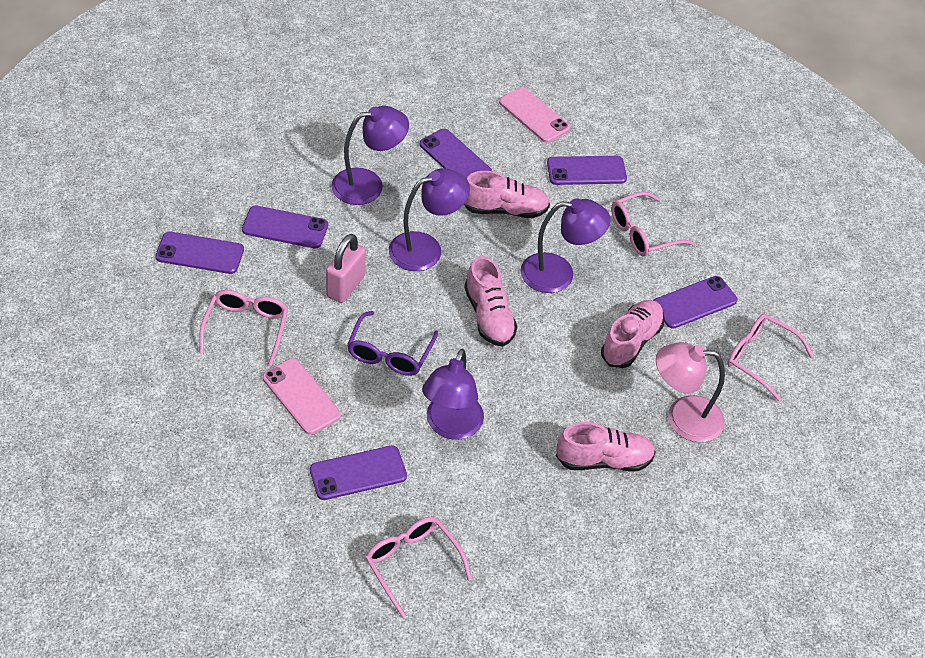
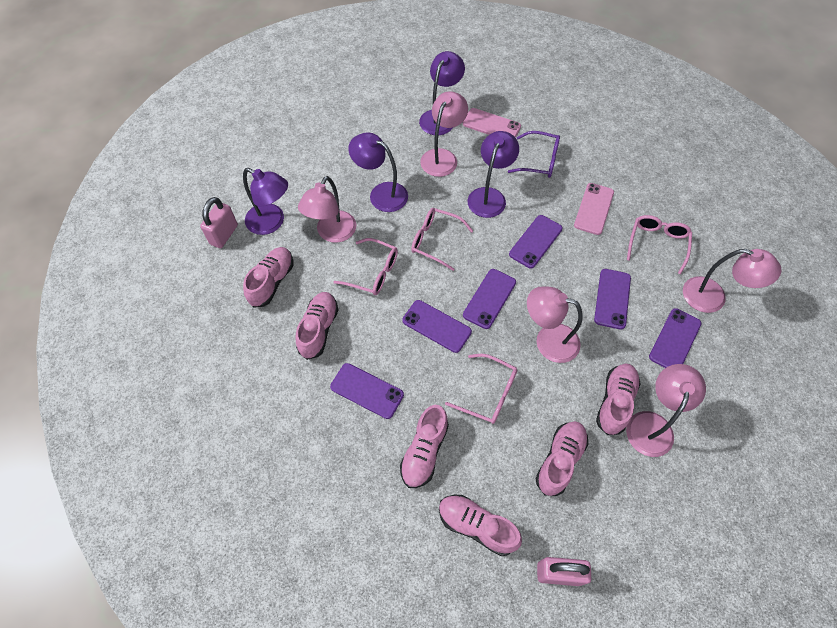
pink lamp: [656,342,725,442] = 1 -> [298,176,356,243] [420,91,468,177] [527,287,583,363] [626,364,706,457] [683,249,781,313] = 5
pink padlock: [326,234,366,303] = 1 -> [200,197,238,248] [537,557,591,586] = 2
pink shoe: [464,171,550,218] [464,256,518,347] [556,422,656,471] [601,300,664,368] = 4 -> [243,247,293,308] [296,292,338,360] [400,405,449,488] [439,495,522,556] [536,421,588,496] [596,364,641,435] = 6

